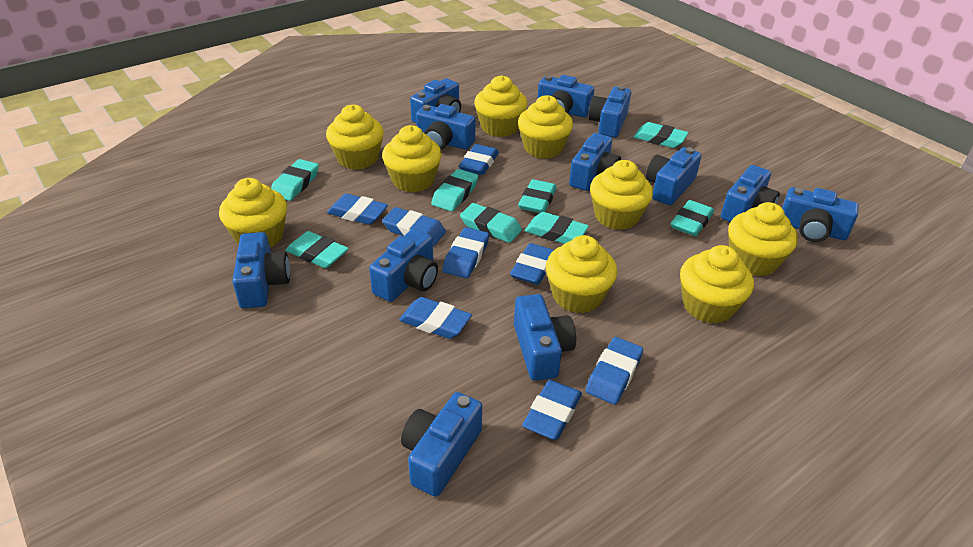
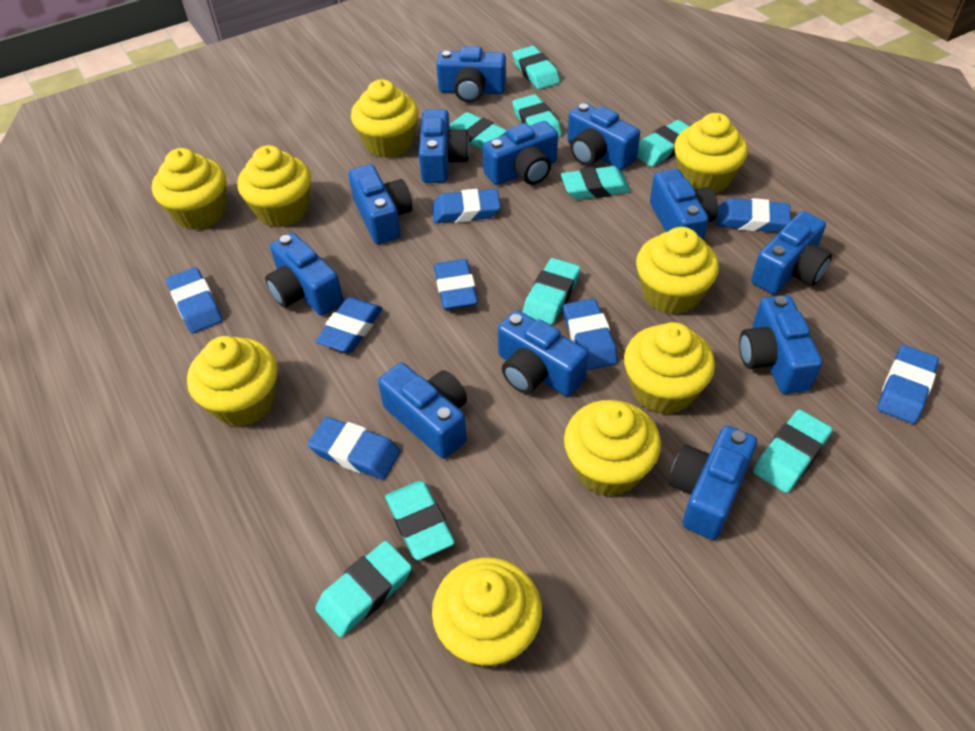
turquoise eraser: [271,159,319,201] [285,231,349,268] [431,169,478,211] [460,203,522,243] [518,179,557,213] [525,212,589,244] [634,122,688,148] [671,200,714,236] = 8 -> [315,541,412,637] [385,481,455,560] [450,112,506,150] [512,46,560,89] [512,94,562,137] [522,258,581,325] [561,166,631,200] [637,120,690,167] [753,410,832,493] = 9

